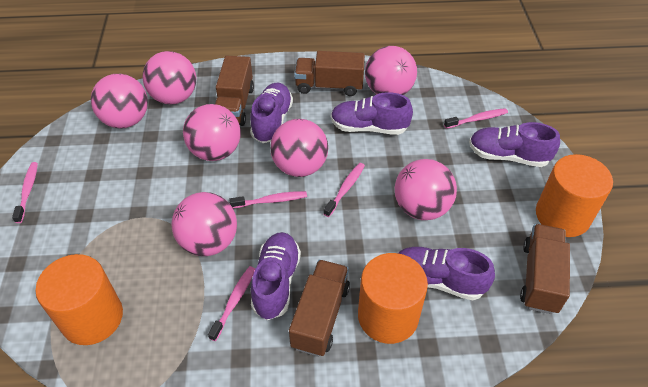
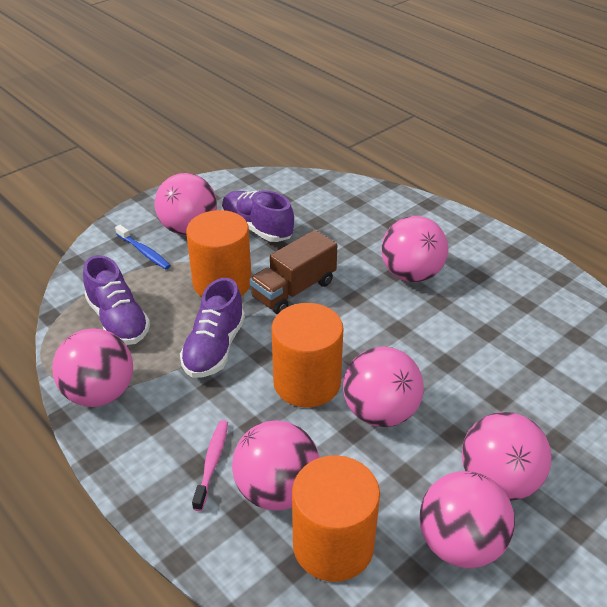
blue toothbrush: none = 0 -> [115,225,171,269] = 1
brown truck: [215,55,254,126] [289,260,350,357] [294,51,365,96] [520,224,570,314] = 4 -> [250,230,337,314] = 1
pink toothbrush: [12,162,38,223] [208,266,255,341] [229,191,307,208] [324,163,365,217] [444,108,508,129] = 5 -> [192,420,228,511] = 1
purple shoe: [250,83,293,143] [251,232,301,320] [331,92,413,135] [398,247,495,300] [469,122,560,167] = 5 -> [83,255,150,345] [180,278,245,378] [221,190,294,242] = 3

